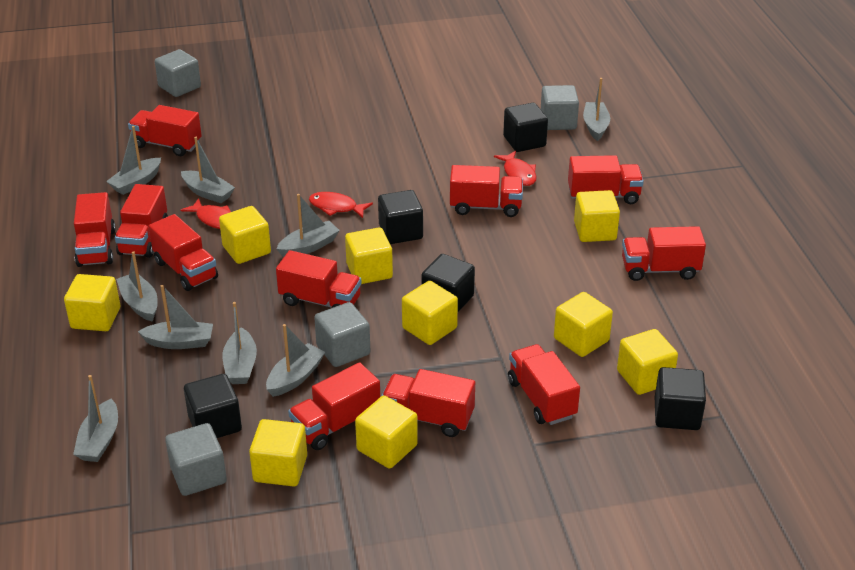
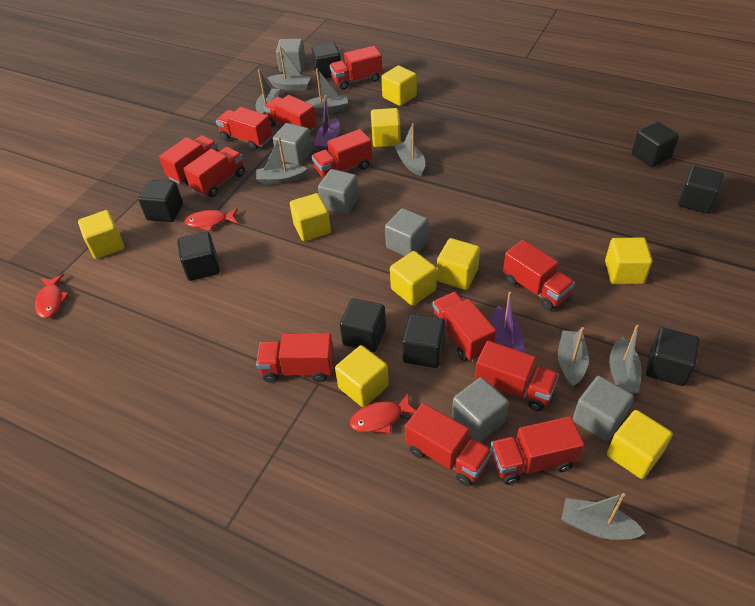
black cube: [184,374,242,438] [378,190,423,244] [422,254,475,312] [503,103,548,152] [655,367,706,430] = 5 -> [138,180,183,222] [177,232,220,281] [312,42,341,79] [340,298,386,352] [402,314,446,368] [632,121,679,167] [646,327,700,386] [678,166,724,214] = 8
grey boat: [73,375,118,462] [106,126,161,195] [116,251,158,322] [138,285,213,349] [181,137,235,203] [223,302,257,384] [266,324,325,397] [276,194,340,258] [583,78,610,141] = 9 -> [256,70,280,115] [256,137,307,185] [267,46,311,91] [305,68,348,114] [394,123,425,176] [558,327,589,388] [561,493,645,540] [609,325,641,394] = 8
grey cube: [155,49,201,97] [165,423,227,496] [314,302,370,367] [541,85,579,130] = 4 -> [273,123,312,165] [276,39,306,72] [318,169,359,215] [385,208,428,256] [452,377,509,442] [573,376,634,441] = 6
purple boat: none = 0 -> [314,95,340,151] [491,292,525,353] = 2
red truck: [74,192,116,267] [115,184,168,258] [128,105,202,156] [148,214,218,291] [276,250,362,308] [288,362,380,450] [382,369,475,437] [450,165,523,217] [508,344,580,425] [568,155,644,204] [622,226,706,281] = 11 -> [159,135,218,185] [183,147,245,197] [216,107,272,150] [256,333,334,383] [264,95,317,132] [312,129,372,178] [330,46,382,90] [405,403,492,487] [432,292,496,362] [475,341,559,411] [491,416,584,485] [503,240,575,311] = 12

